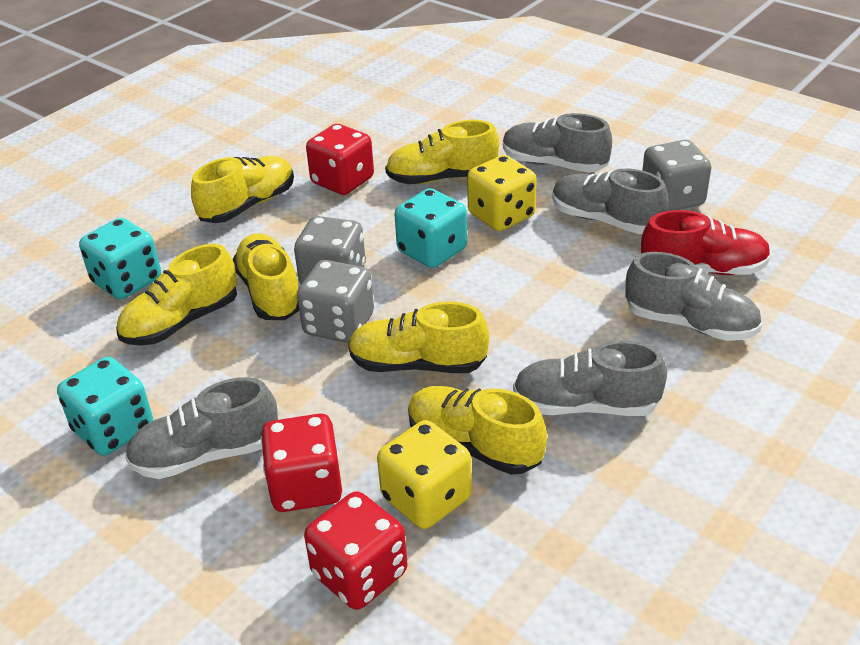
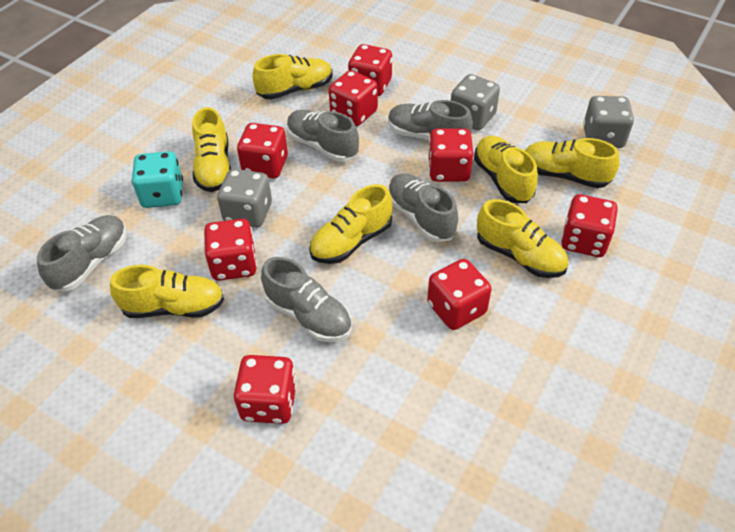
red dice: [261,414,342,512] [304,491,408,610] [306,124,374,195] = 3 -> [204,219,257,281] [234,355,297,424] [237,123,288,178] [329,70,378,126] [348,44,392,96] [427,259,492,330] [428,128,473,182] [561,194,618,257] = 8
red shoe: [641,210,771,275] = 1 -> none = 0
turquoise dice: [57,357,153,456] [79,218,161,299] [395,188,467,268] = 3 -> [131,151,183,208] = 1
yellow dice: [377,420,472,529] [467,155,537,231] = 2 -> none = 0
yellow shoe: [116,244,237,346] [191,156,294,223] [233,233,299,320] [348,302,489,373] [385,120,499,184] [408,386,547,475] = 6 -> [110,265,224,318] [192,107,231,192] [252,54,332,100] [309,184,393,264] [474,136,538,203] [477,199,568,278] [525,138,620,188] = 7

